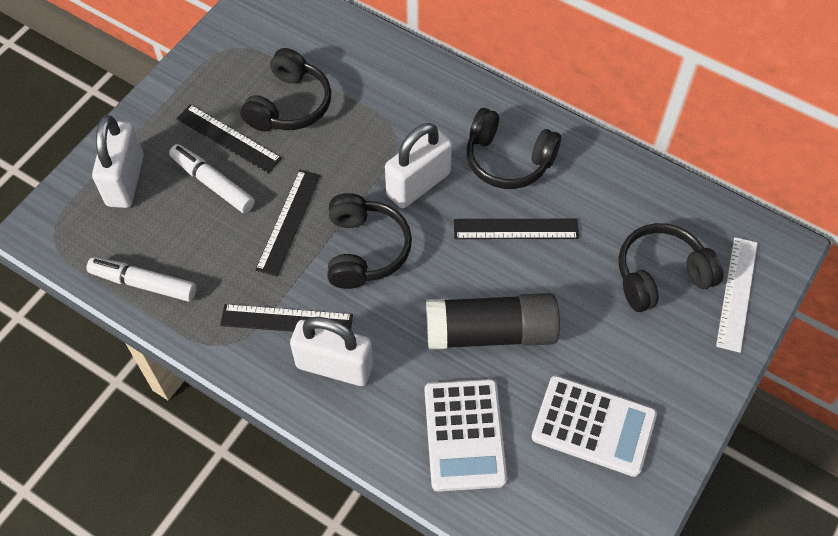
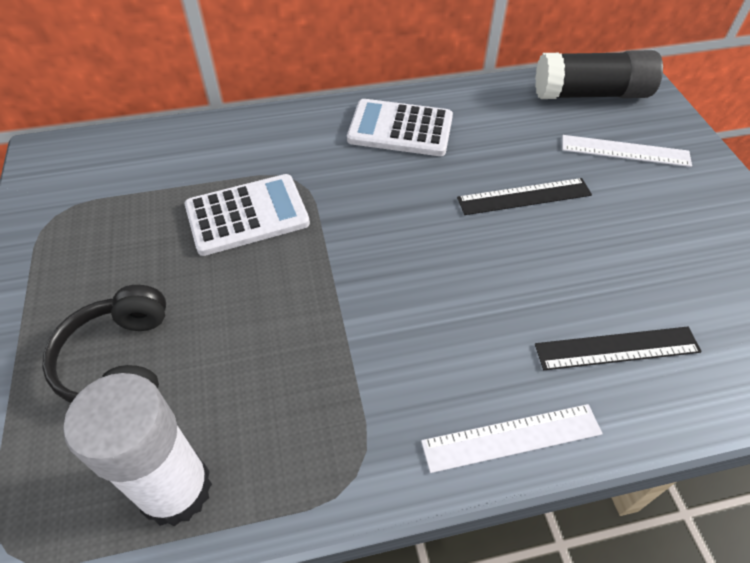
black headphones: [240,48,331,131] [327,193,412,289] [467,108,561,189] [618,223,723,312] = 4 -> [42,285,166,403] = 1
black ruler: [176,104,282,173] [220,304,353,332] [255,170,320,276] [454,219,579,239] = 4 -> [457,178,592,215] [535,327,702,370] = 2
white glue stick: none = 0 -> [64,373,212,526] = 1
white marker: [87,257,196,302] [169,144,255,213] = 2 -> none = 0
white padlock: [92,115,144,208] [290,317,373,386] [385,123,452,209] = 3 -> none = 0
white ruler: [716,237,758,353] = 1 -> [421,404,602,473] [562,135,692,167] = 2

